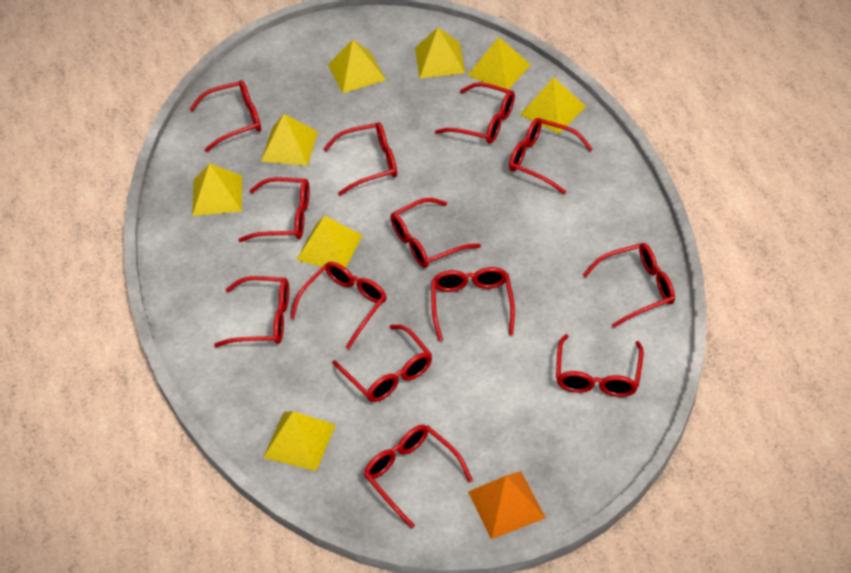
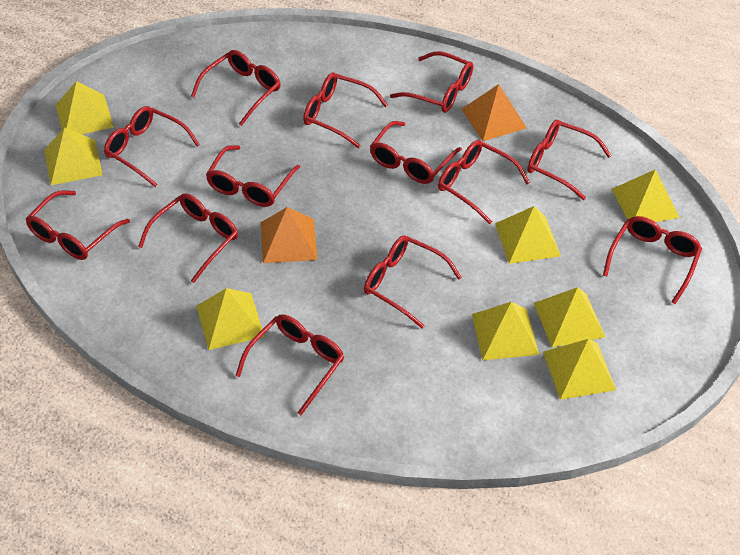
orange pyramid: [468,471,546,539] = 1 -> [261,207,318,263] [461,84,527,141] = 2

